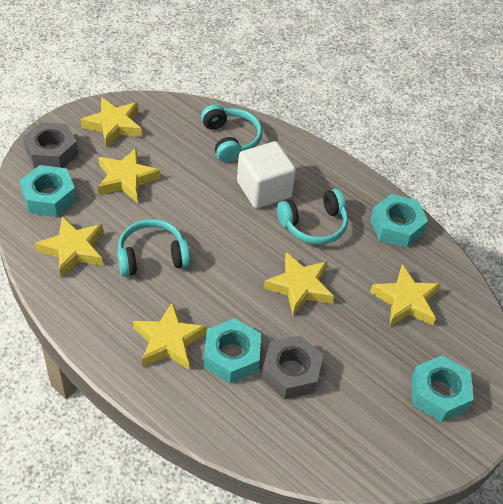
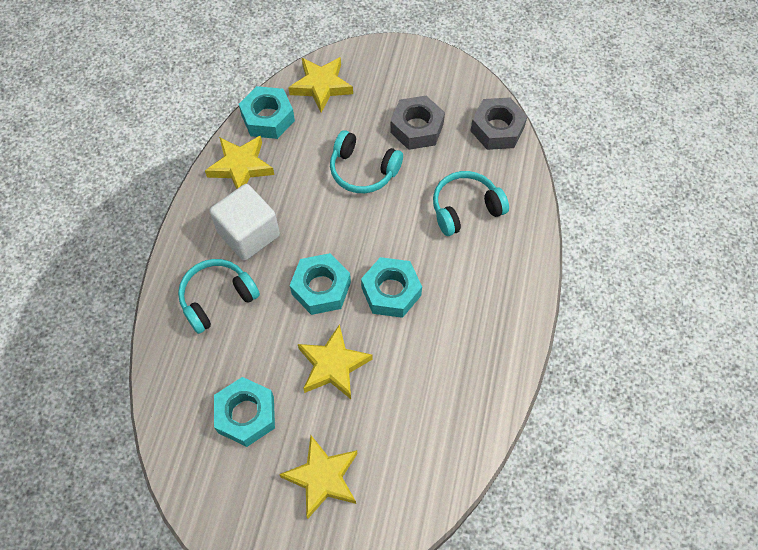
yellow star: [35,216,103,278] [81,97,142,148] [98,148,161,203] [133,302,207,370] [264,252,334,316] [370,264,441,326] = 6 -> [205,136,274,189] [279,436,357,519] [288,57,353,113] [298,324,373,399] = 4

